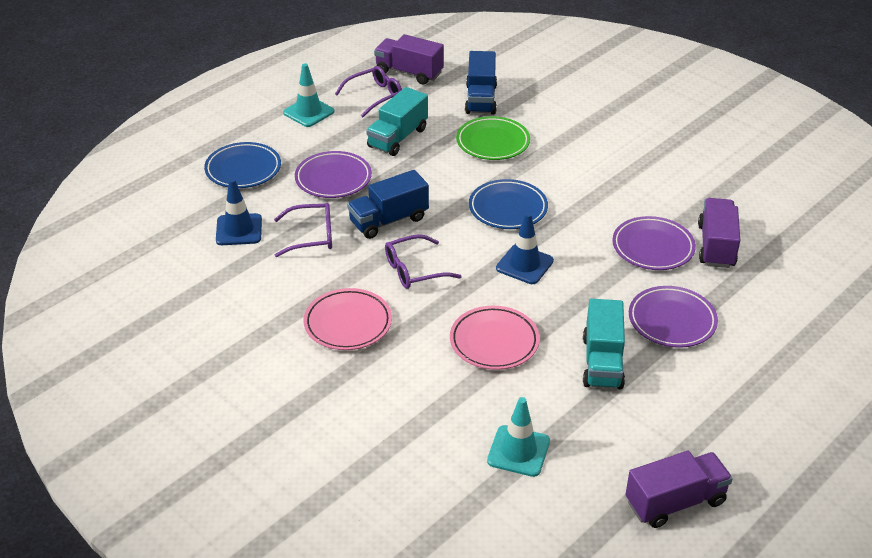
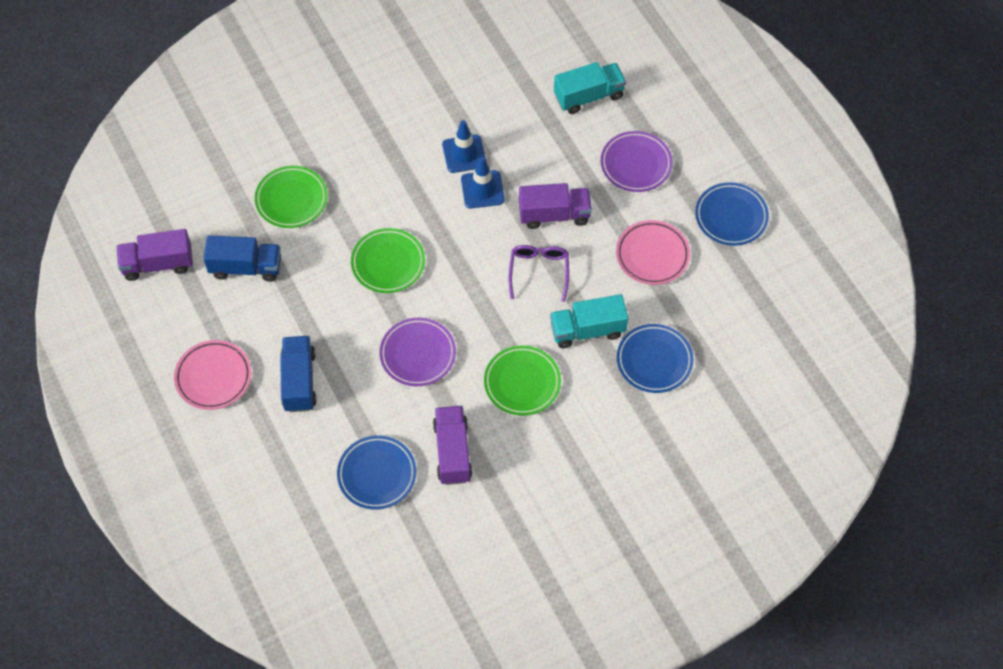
blue plate: [204,142,281,188] [469,179,548,229] = 2 -> [337,436,416,510] [617,324,693,393] [695,182,769,246] = 3
green plate: [456,116,530,160] = 1 -> [255,166,328,228] [351,228,425,293] [484,346,561,416] = 3
purple glasses: [274,203,332,257] [335,66,402,117] [385,234,462,289] = 3 -> [508,245,569,302] = 1
purple plate: [295,151,372,198] [612,216,696,270] [629,286,718,348] = 3 -> [380,318,456,386] [601,131,673,192] = 2
turquoise traffic cone: [283,63,334,127] [487,397,550,477] = 2 -> none = 0

